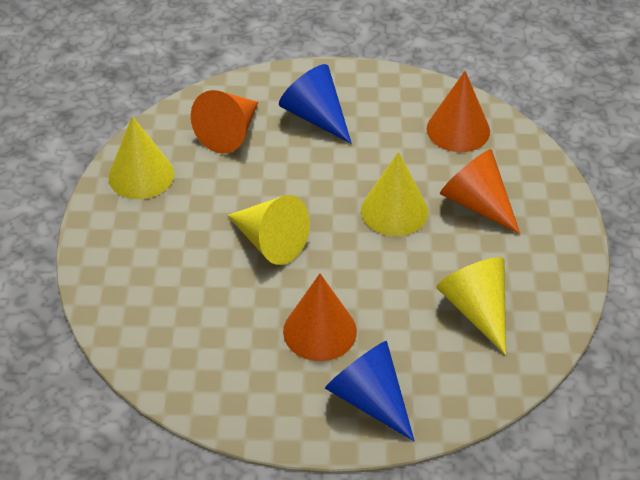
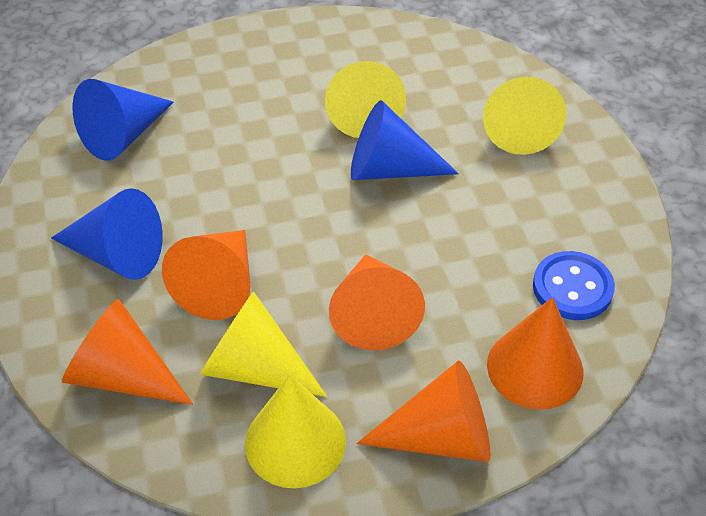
blue button: none = 0 -> [533,251,615,320] = 1
blue cone: [279,64,352,144] [325,341,414,441] = 2 -> [51,188,163,280] [72,79,174,161] [351,100,459,180] = 3
orange cone: [191,90,258,154] [283,274,357,361] [427,71,490,152] [440,149,520,234] = 4 -> [62,299,193,405] [162,230,250,320] [329,254,425,350] [356,360,490,462] [487,297,583,410] = 5

